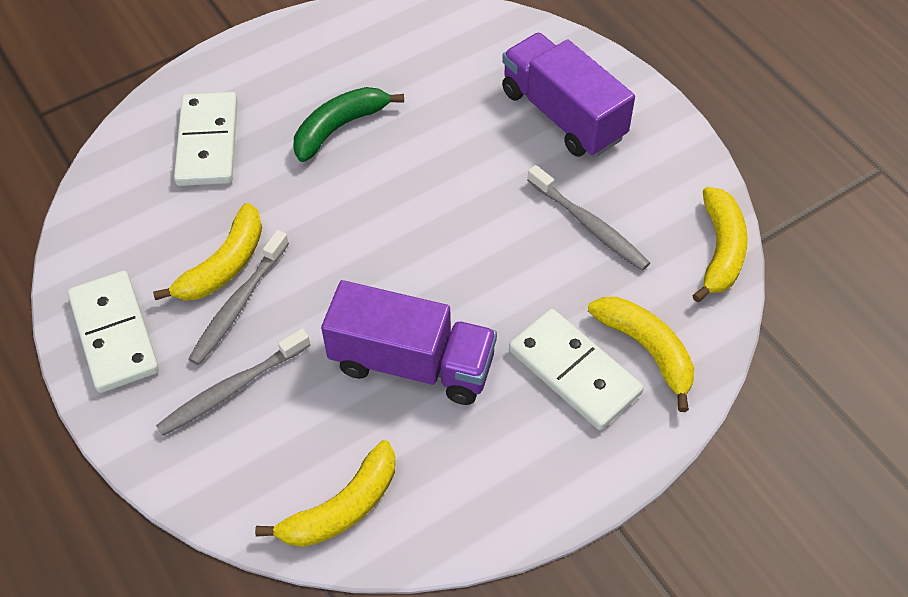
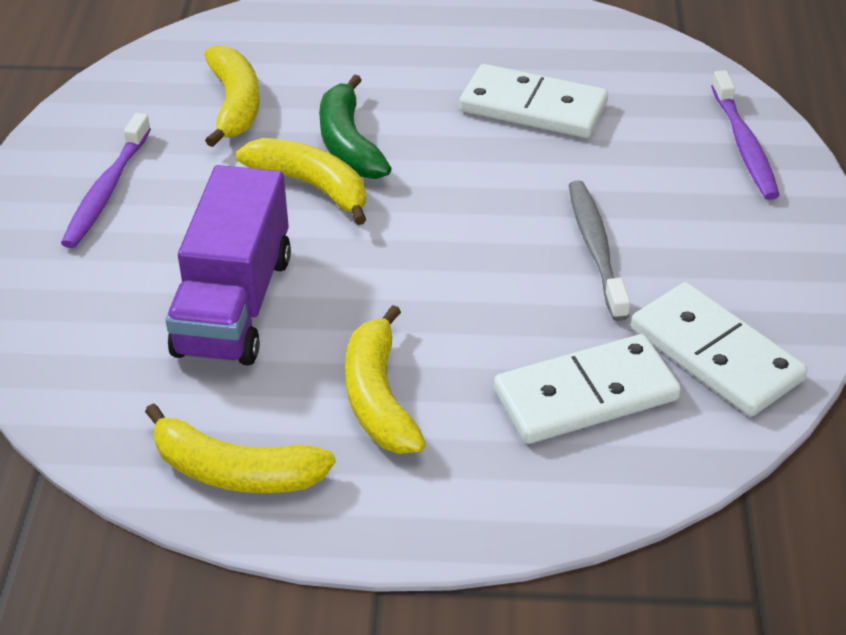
grey toothbrush: [156,329,311,436] [188,230,289,365] [527,165,650,271] = 3 -> [569,180,630,321] = 1
purple toothbrush: none = 0 -> [61,113,151,248] [711,70,780,200] = 2
purple truck: [321,280,497,405] [502,33,635,157] = 2 -> [166,165,291,366] = 1

